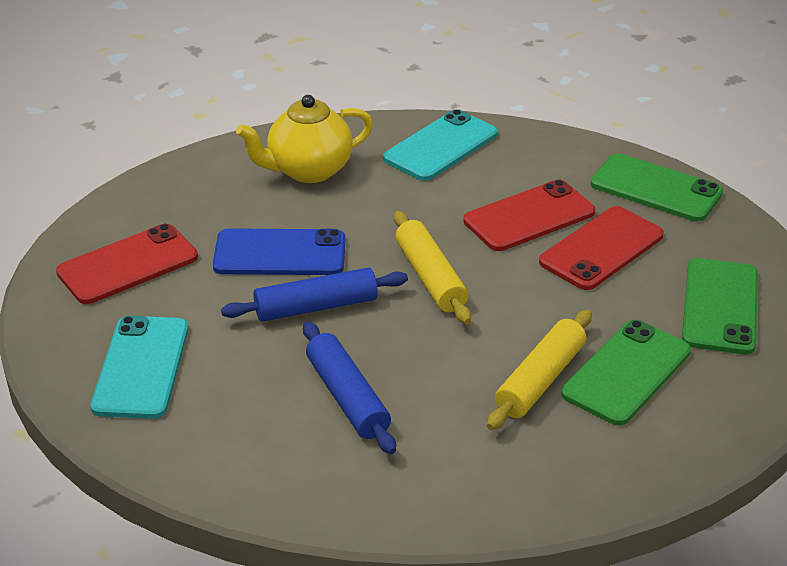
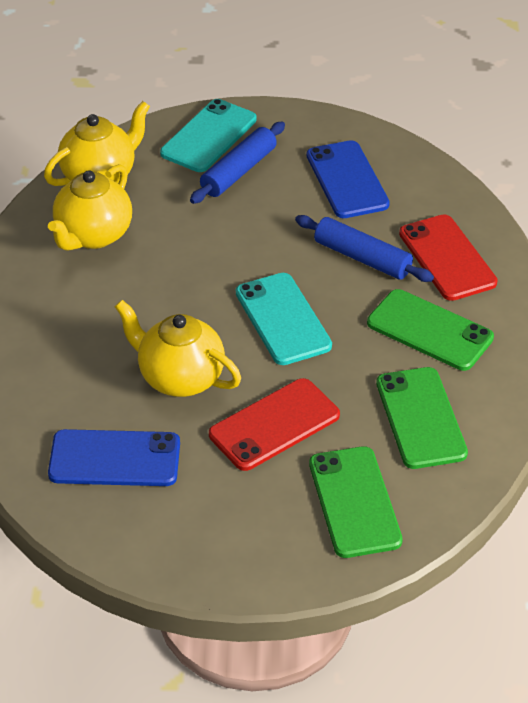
blue phone: [213,228,346,275] = 1 -> [48,429,180,486] [306,140,390,218] = 2
red phone: [56,224,198,304] [463,180,595,251] [539,206,664,290] = 3 -> [209,378,340,471] [399,214,498,301] = 2
yellow rolling pin: [394,211,471,324] [487,310,592,430] = 2 -> none = 0
yellow teapot: [236,95,373,183] = 1 -> [44,101,150,186] [48,164,132,251] [115,300,241,397] = 3

